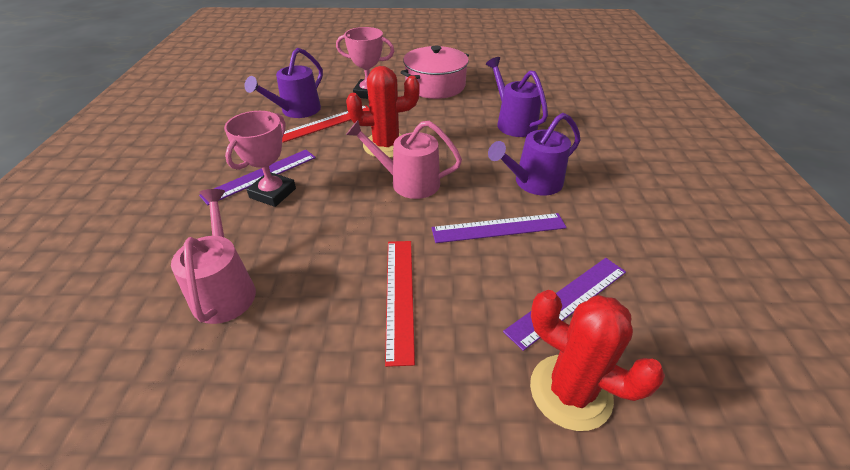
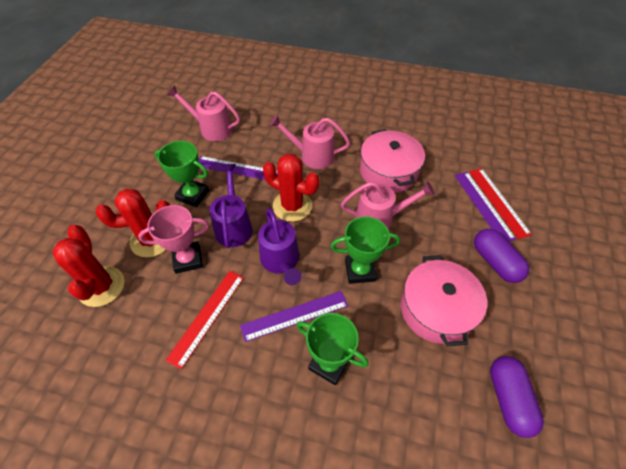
green trophy: none = 0 -> [155,141,209,207] [296,313,369,385] [331,217,400,284] = 3
pink pot: [400,45,469,99] = 1 -> [360,129,425,193] [401,255,487,347] = 2
pink trophy: [224,111,296,207] [336,27,394,99] = 2 -> [138,205,209,274] = 1
pink watering can: [171,189,256,324] [346,120,462,199] = 2 -> [167,86,240,141] [269,115,350,169] [341,181,435,229] = 3
purple capsule: none = 0 -> [474,229,530,283] [490,356,544,438] = 2
purple watering can: [244,48,323,118] [486,57,548,137] [488,113,580,195] = 3 -> [209,164,253,248] [258,208,302,285] = 2
red cactus: [346,66,420,158] [530,290,665,431] = 2 -> [52,225,125,307] [96,189,170,258] [263,154,319,222] = 3

